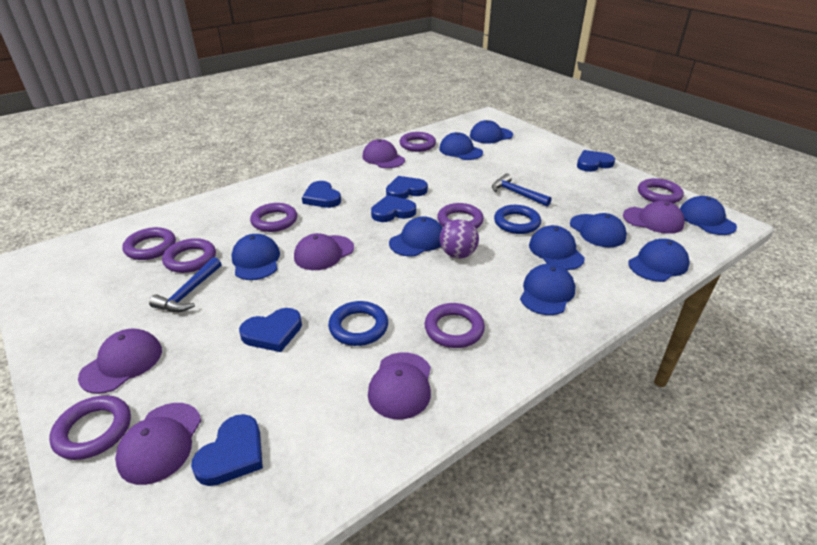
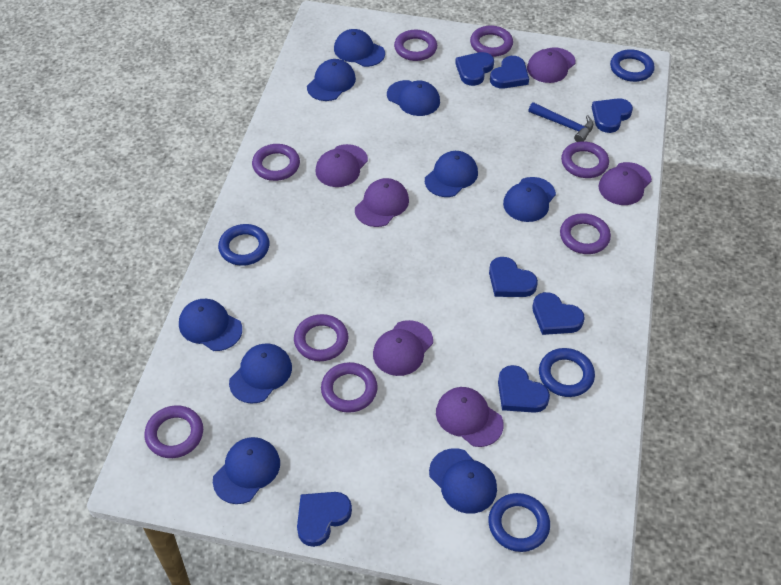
blue hammer: [149,257,222,312] [492,174,552,207] = 2 -> [529,102,593,142] = 1
blue heart: [191,414,263,486] [239,308,302,352] [302,181,341,208] [371,195,416,222] [386,176,428,199] [577,150,615,172] = 6 -> [297,492,352,547] [455,52,494,86] [489,257,538,297] [490,56,529,89] [498,365,550,413] [532,292,585,335] [592,98,633,133] = 7
blue ring: [328,301,388,346] [494,205,541,234] = 2 -> [218,224,269,266] [488,493,550,552] [539,348,595,397] [610,49,655,82] = 4
purple ball: [440,219,479,258] = 1 -> none = 0

